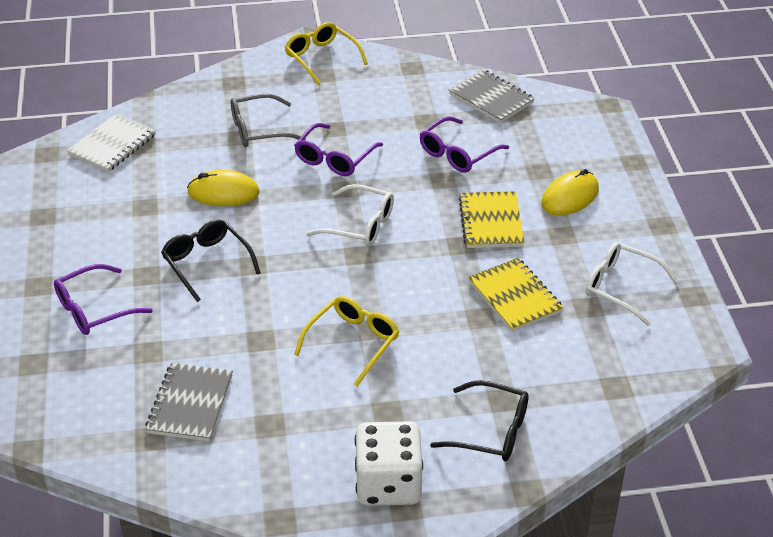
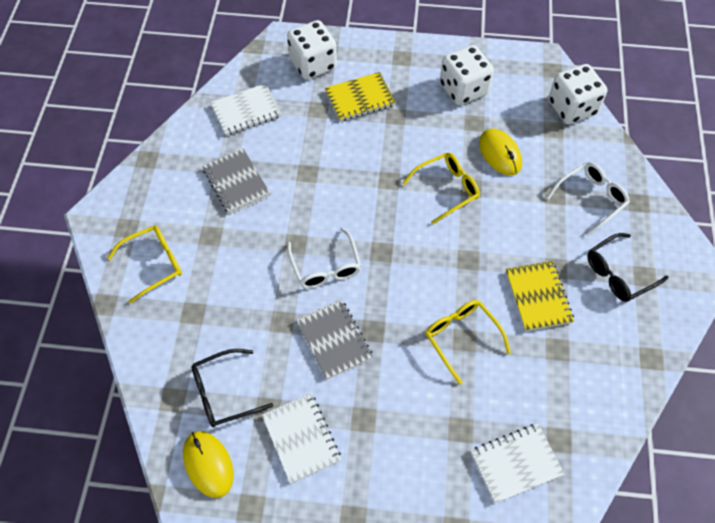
grey glasses: [231,94,306,147] = 1 -> none = 0
purple glasses: [54,264,153,335] [294,123,383,176] [420,116,509,173] = 3 -> none = 0
white dice: [355,421,423,506] = 1 -> [287,20,337,80] [440,45,494,105] [548,64,607,124] = 3
white notebook: [67,113,156,172] = 1 -> [210,83,282,136] [262,393,341,483] [471,424,564,504] = 3
yellow glasses: [285,22,368,85] [294,296,399,386] = 2 -> [107,226,182,304] [402,153,480,224] [425,300,511,385] = 3

